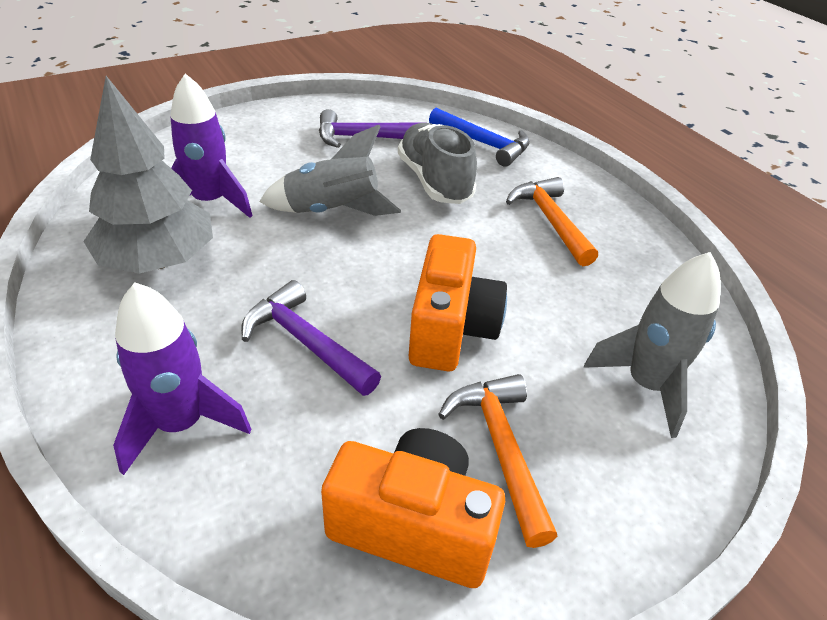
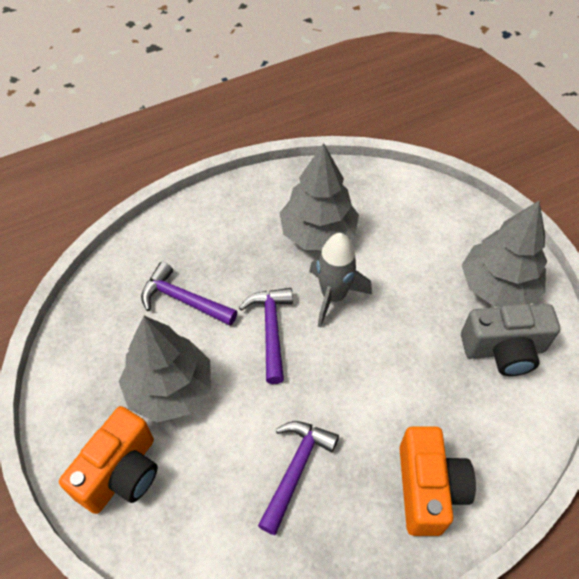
blue hammer: [429,108,530,167] = 1 -> none = 0
grey camera: none = 0 -> [461,304,560,376] = 1
grey rocket: [259,125,401,216] [584,252,721,438] = 2 -> [309,233,372,328] = 1
grey shoe: [398,123,477,204] = 1 -> none = 0
grey tree: [83,76,213,274] = 1 -> [119,316,211,423] [280,143,359,250] [462,201,547,307] = 3
orange hammer: [438,374,558,548] [506,177,598,266] = 2 -> none = 0
purple hammer: [241,280,381,396] [319,109,427,148] = 2 -> [141,262,237,326] [239,288,293,384] [258,421,339,535] = 3
purple rocket: [113,282,251,475] [170,74,253,218] = 2 -> none = 0

